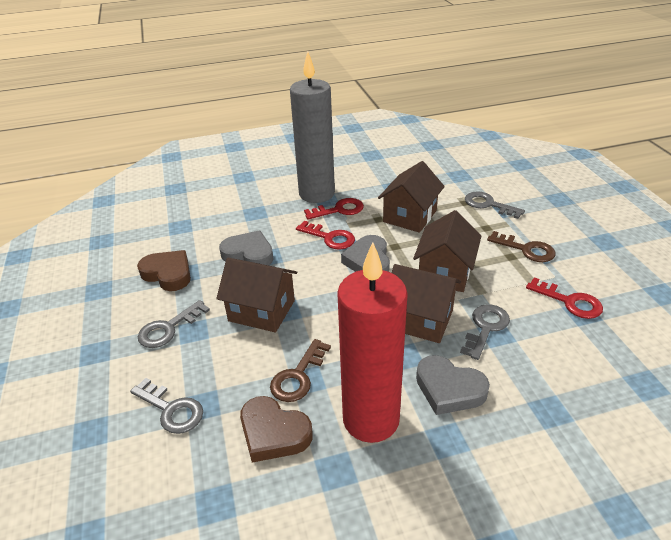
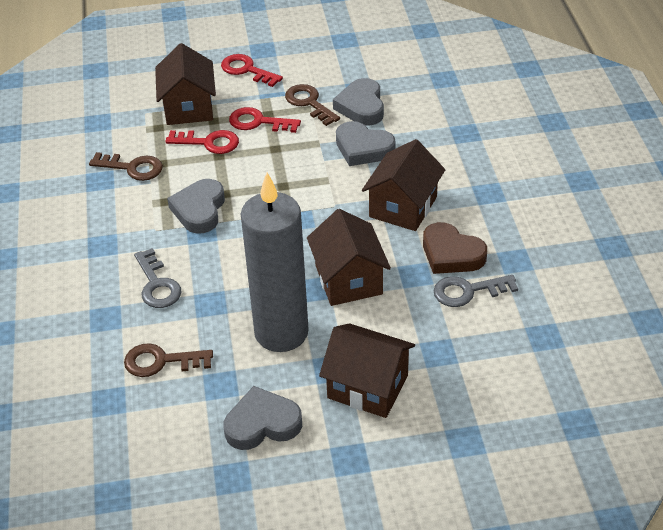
brown heart: [137,250,191,291] [240,396,313,463] = 2 -> [423,222,487,274] = 1
brown key: [270,339,331,402] [487,231,556,262] = 2 -> [89,152,163,181] [124,343,213,377] [285,84,340,126] = 3
grey heart: [219,230,273,266] [341,235,390,272] [416,355,490,415] = 3 -> [167,179,225,234] [223,386,302,450] [333,78,384,126] [336,121,395,166] = 4
grey key: [130,378,203,434] [138,300,210,348] [460,304,510,360] [465,191,525,219] = 4 -> [134,248,181,308] [433,275,518,307] = 2
red candle: [337,242,408,443] = 1 -> none = 0

